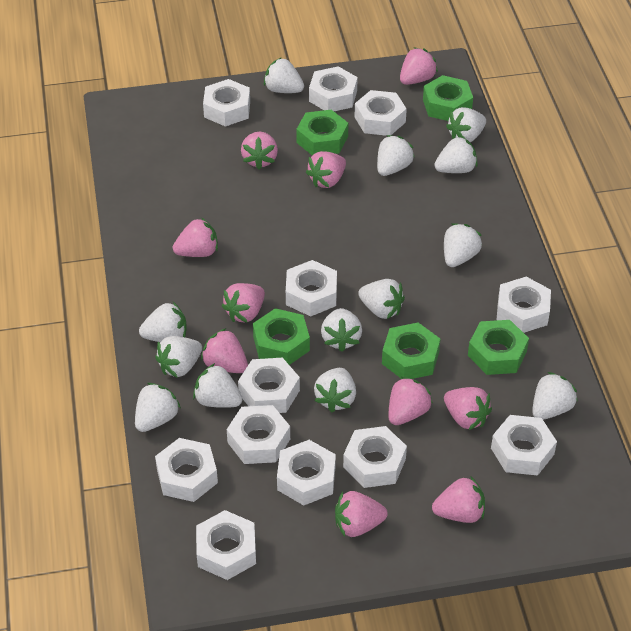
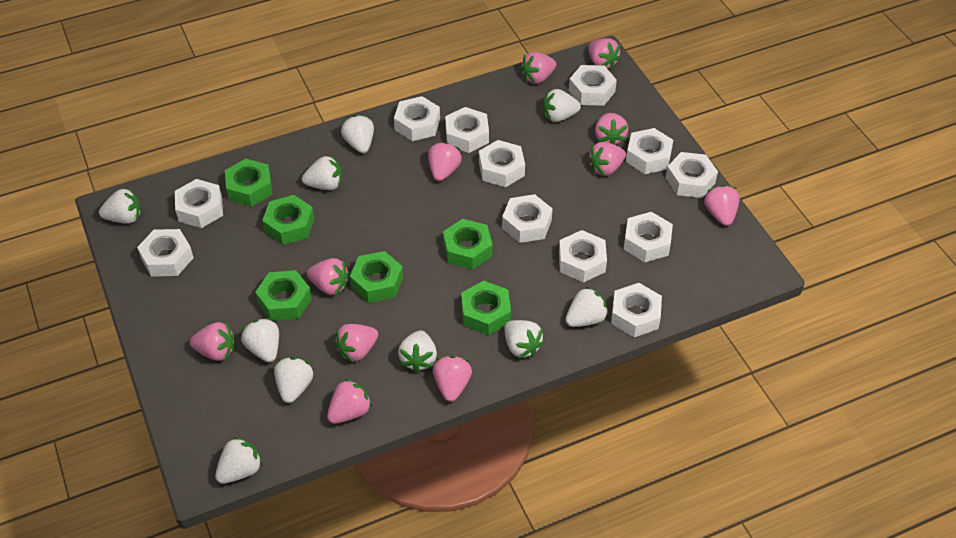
green nut: [253,308,310,365] [296,110,348,156] [382,323,440,379] [423,75,473,121] [468,320,529,375] = 5 -> [225,159,273,207] [255,270,312,321] [262,195,314,245] [350,251,403,303] [443,219,493,270] [461,281,511,335] = 6
pink strawberry: [173,217,218,257] [201,328,248,373] [221,283,265,323] [241,132,278,169] [306,151,346,188] [335,491,388,537] [388,377,433,425] [400,47,438,85] [432,476,485,523] [444,387,492,430] = 10 -> [190,322,235,361] [307,258,349,295] [327,379,372,424] [334,324,378,362] [428,142,462,181] [433,356,472,402] [520,52,556,84] [587,142,626,176] [588,38,621,70] [595,113,628,145] [704,185,740,226] = 11
white strawberry: [135,383,181,432] [139,302,187,342] [155,336,202,377] [193,363,243,408] [264,57,304,93] [314,368,356,412] [321,308,362,352] [358,279,405,319] [377,135,415,176] [434,136,478,173] [444,223,482,267] [446,107,486,142] [532,372,578,420] = 13 -> [99,188,141,224] [215,437,263,484] [241,318,279,362] [274,357,313,403] [302,155,342,190] [341,115,374,153] [398,331,437,373] [504,320,545,358] [543,89,581,122] [565,286,608,327] = 10

